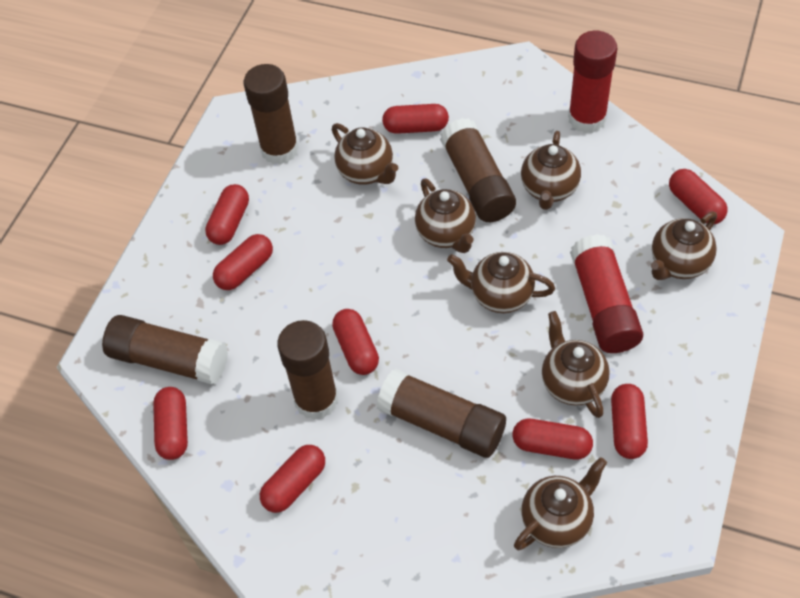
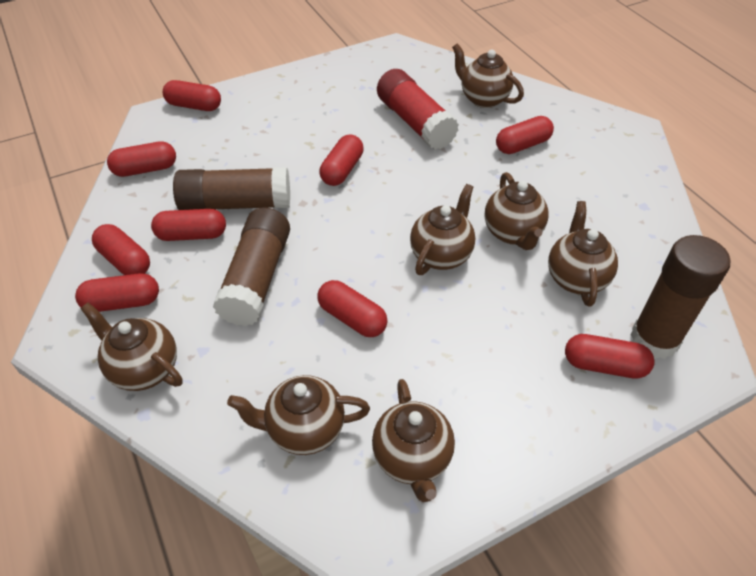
brown glue stick: [102,315,228,385] [244,64,299,165] [277,320,338,420] [377,368,506,458] [440,118,516,222] = 5 -> [173,167,290,210] [213,207,290,326] [631,235,730,359] = 3
red glue stick: [568,31,617,133] [570,234,643,353] = 2 -> [377,69,459,150] = 1

